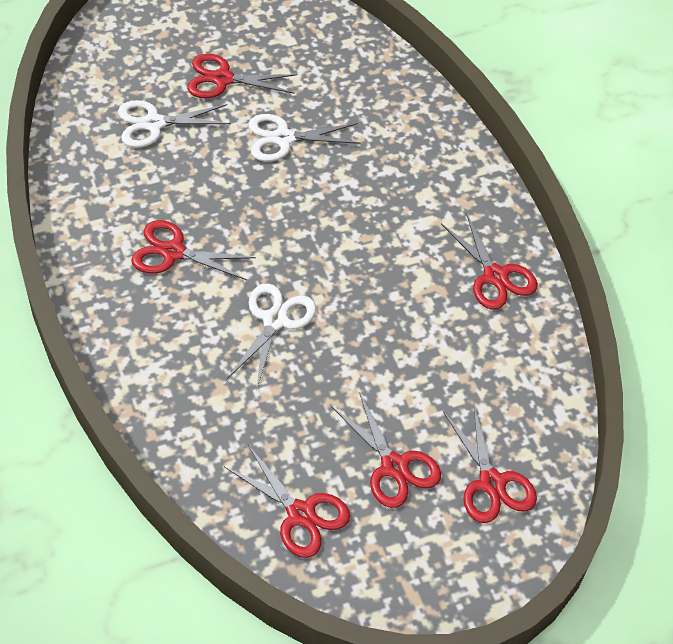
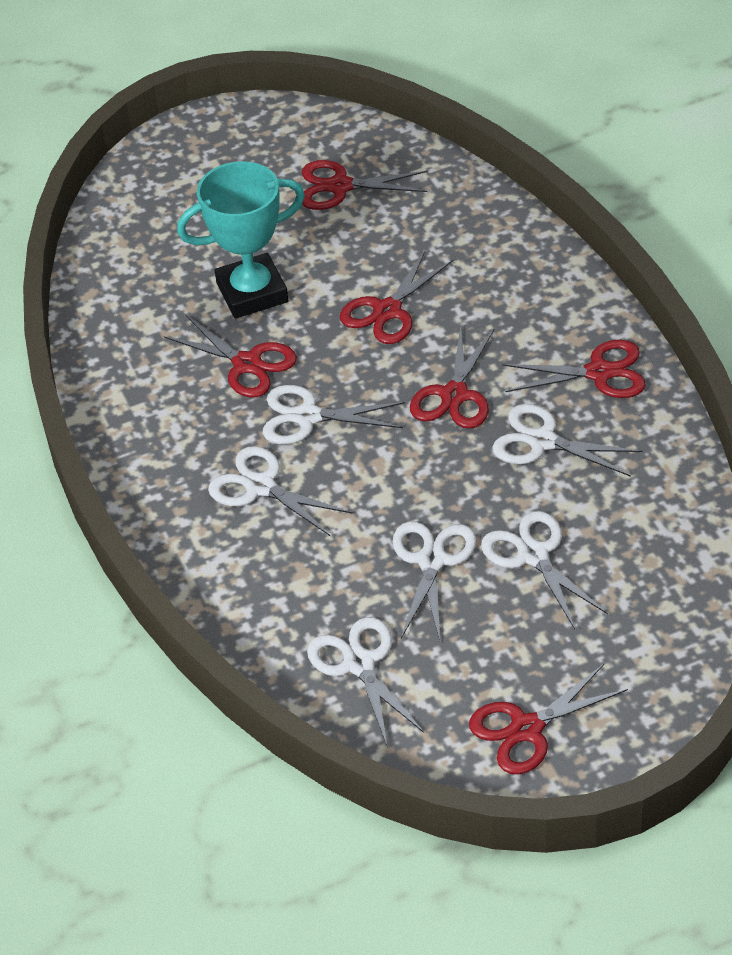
turquoise trophy: none = 0 -> [177,161,305,319] = 1
white scissors: [118,100,231,148] [227,283,316,388] [249,114,361,162] = 3 -> [208,446,352,537] [263,385,405,444] [307,617,424,745] [393,521,476,640] [481,511,608,629] [492,404,643,477] = 6

